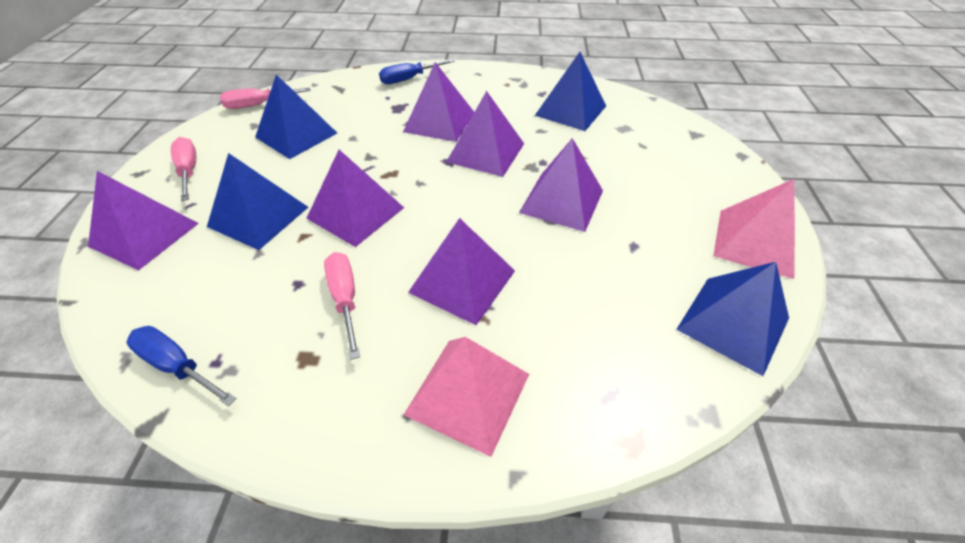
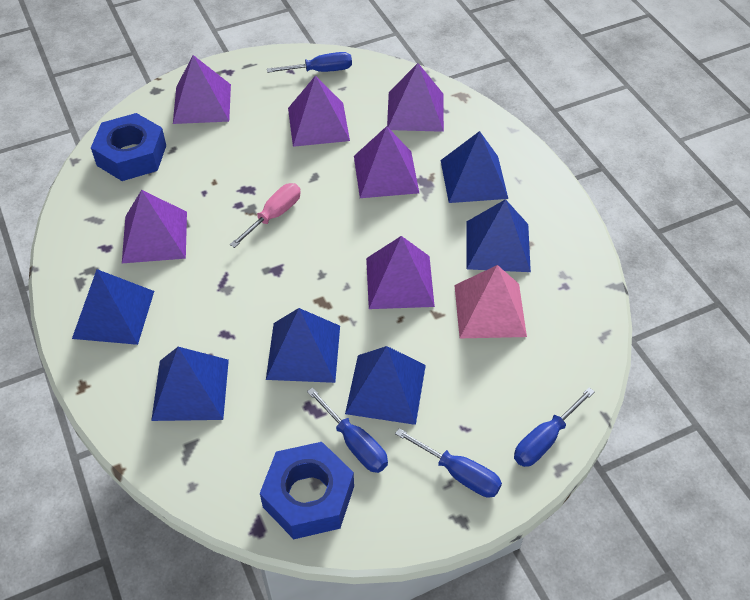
blue nut: none = 0 -> [91,113,166,181] [260,442,354,539] = 2
blue pyramid: [207,153,308,250] [255,75,337,159] [535,52,606,131] [676,262,789,376] = 4 -> [72,269,154,345] [151,347,229,421] [266,308,340,383] [345,346,426,425] [441,131,508,203] [467,199,531,272] = 6
blue screwdriver: [126,326,237,406] [379,59,455,84] = 2 -> [267,52,352,73] [307,387,388,473] [395,428,502,498] [514,387,595,467] = 4
pink pyramid: [404,337,529,457] [713,179,795,279] = 2 -> [454,265,527,338] = 1
pink screwdriver: [171,137,196,201] [220,88,311,109] [324,252,360,360] = 3 -> [230,183,301,248] = 1

